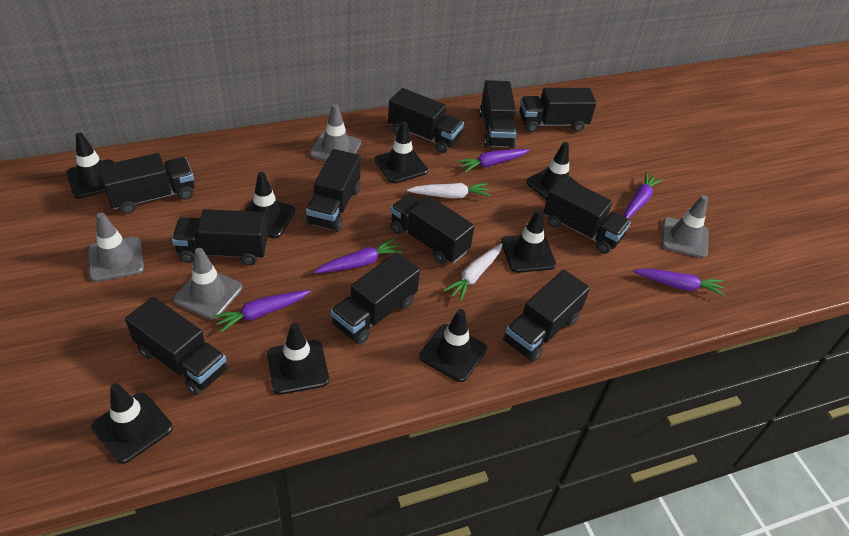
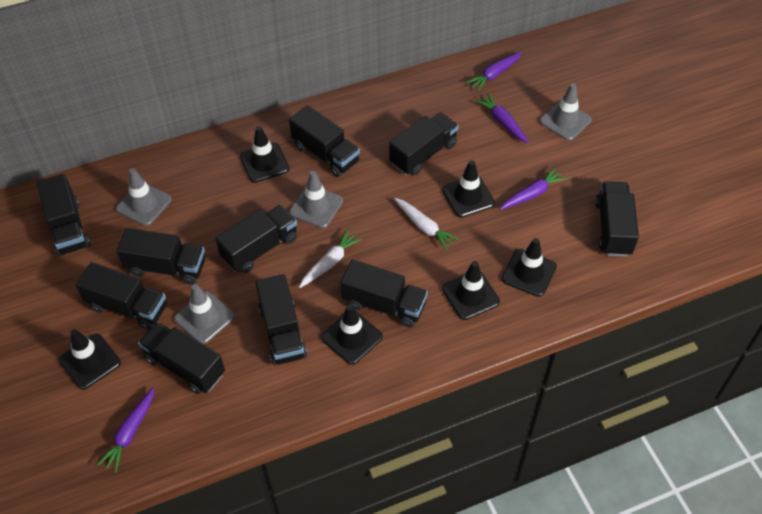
black traffic cone: [67,132,114,199] [91,383,173,464] [244,172,295,238] [267,323,329,395] [375,121,428,183] [420,309,487,382] [501,209,556,273] [526,142,579,200] = 8 -> [59,329,121,390] [240,126,289,183] [321,304,383,365] [442,160,495,217] [442,261,500,320] [501,238,557,297] = 6
black truck: [99,153,194,214] [125,297,228,395] [172,209,268,265] [306,149,361,232] [331,252,420,345] [388,88,464,153] [390,193,475,264] [479,80,516,149] [503,270,590,362] [519,88,597,132] [544,177,631,254] = 11 -> [37,174,90,257] [76,262,167,330] [116,228,205,285] [138,322,225,394] [215,205,297,273] [255,274,307,365] [289,105,360,177] [341,259,428,328] [389,112,459,176] [595,182,639,257] = 10
purple carrot: [213,290,311,333] [314,238,403,273] [457,149,530,173] [624,172,663,219] [633,268,725,296] = 5 -> [97,387,154,473] [466,52,522,91] [475,93,529,143] [500,167,567,210] = 4

